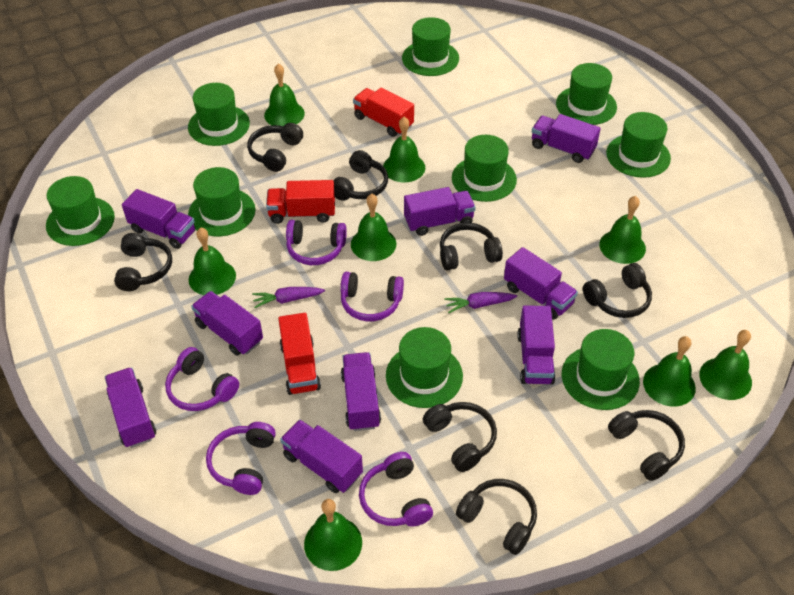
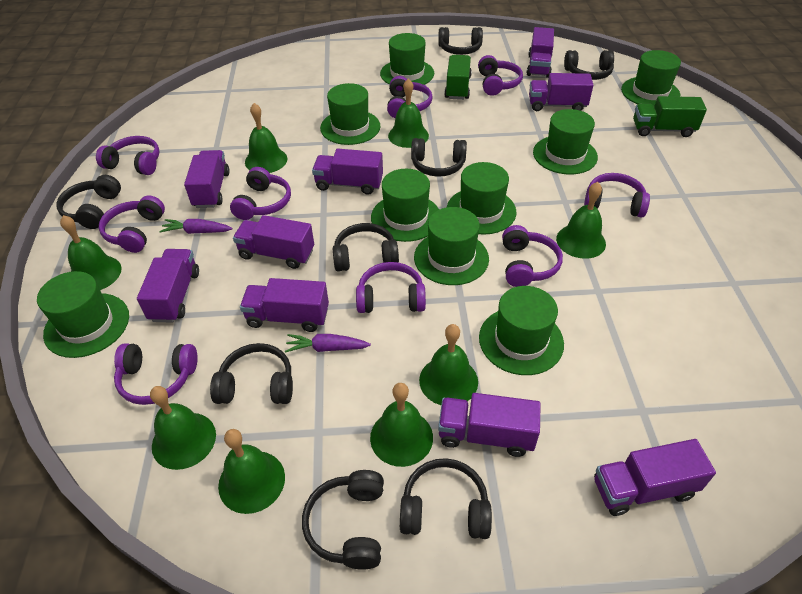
green truck: none = 0 -> [444,55,472,100] [633,96,707,137] = 2
purple headphones: [165,347,239,411] [206,422,276,495] [286,220,347,265] [341,272,404,321] [359,452,433,527] = 5 -> [96,136,160,175] [99,195,165,253] [114,344,198,405] [230,167,291,220] [356,262,426,313] [387,76,433,118] [478,55,523,96] [502,225,563,287] [584,173,650,218] = 9
red truck: [266,180,335,224] [278,313,321,395] [353,88,414,137] = 3 -> none = 0

